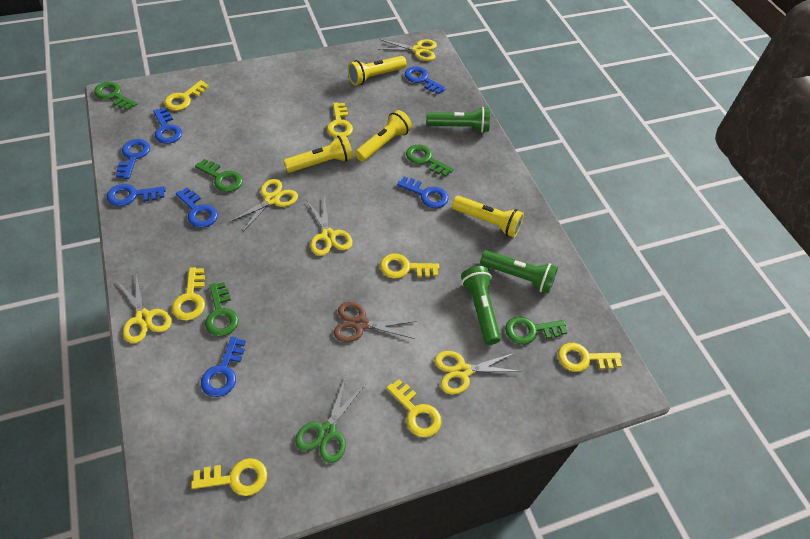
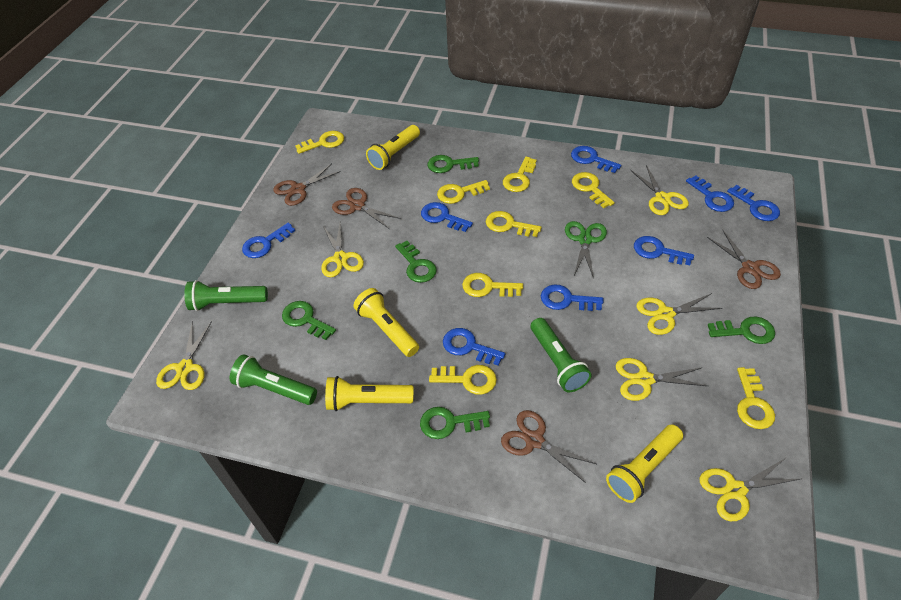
blue key: [107,184,166,206] [116,139,150,179] [153,108,182,144] [176,187,218,228] [201,336,246,397] [397,177,449,208] [405,66,446,94] = 7 -> [242,223,295,258] [421,202,473,232] [443,328,506,366] [541,284,604,311] [571,146,621,173] [634,236,694,266] [686,176,734,212] [727,185,780,221] = 8
brown scissors: [334,302,417,342] = 1 -> [273,164,341,206] [332,188,401,229] [501,410,596,483] [707,230,781,289] = 4
yellow key: [164,80,209,111] [172,267,205,321] [191,458,267,496] [327,103,353,138] [380,254,439,279] [387,379,442,438] [558,343,622,372] = 7 -> [295,131,344,154] [429,365,497,395] [437,180,490,204] [462,273,523,297] [486,211,542,237] [503,157,537,192] [572,172,615,208] [737,367,775,429] = 8
yellow scissors: [117,272,172,343] [229,179,298,233] [307,197,353,256] [378,39,437,61] [435,351,521,395] = 5 -> [156,321,212,390] [321,222,364,277] [616,358,707,401] [630,165,689,215] [636,293,723,335] [700,459,800,521] = 6

